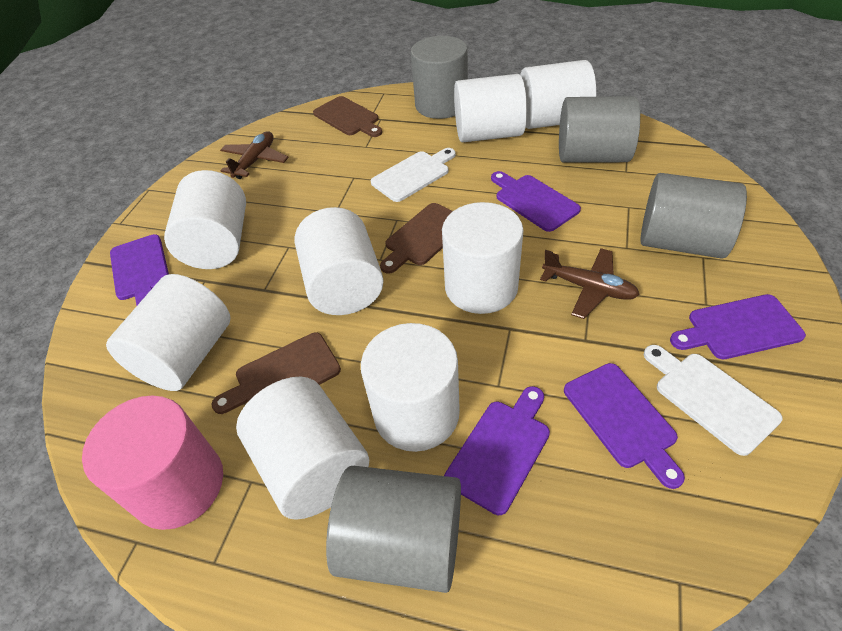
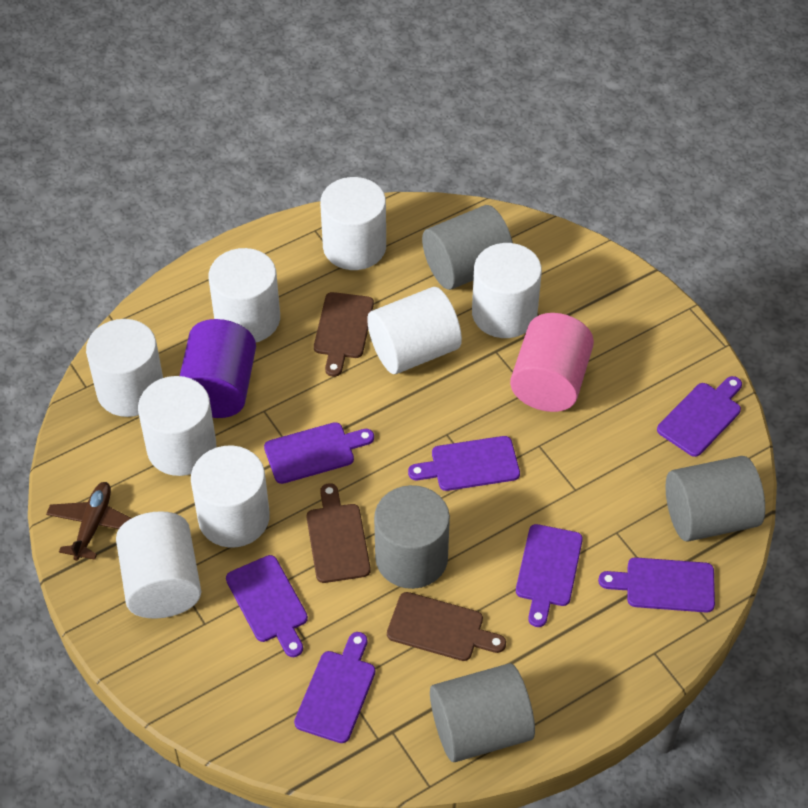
brown plane: [220,131,289,179] [540,248,640,319] = 2 -> [46,482,131,561] = 1
purple cutting board: [110,234,169,305] [444,386,550,515] [491,171,581,232] [564,363,685,489] [670,294,806,359] = 5 -> [226,555,308,657] [264,422,374,484] [294,632,375,743] [408,436,520,491] [516,524,583,627] [598,557,715,613] [657,376,742,457] = 7
purple cylinder: none = 0 -> [180,319,256,418] = 1
white cutting board: [371,148,456,202] [644,345,783,456] = 2 -> none = 0

